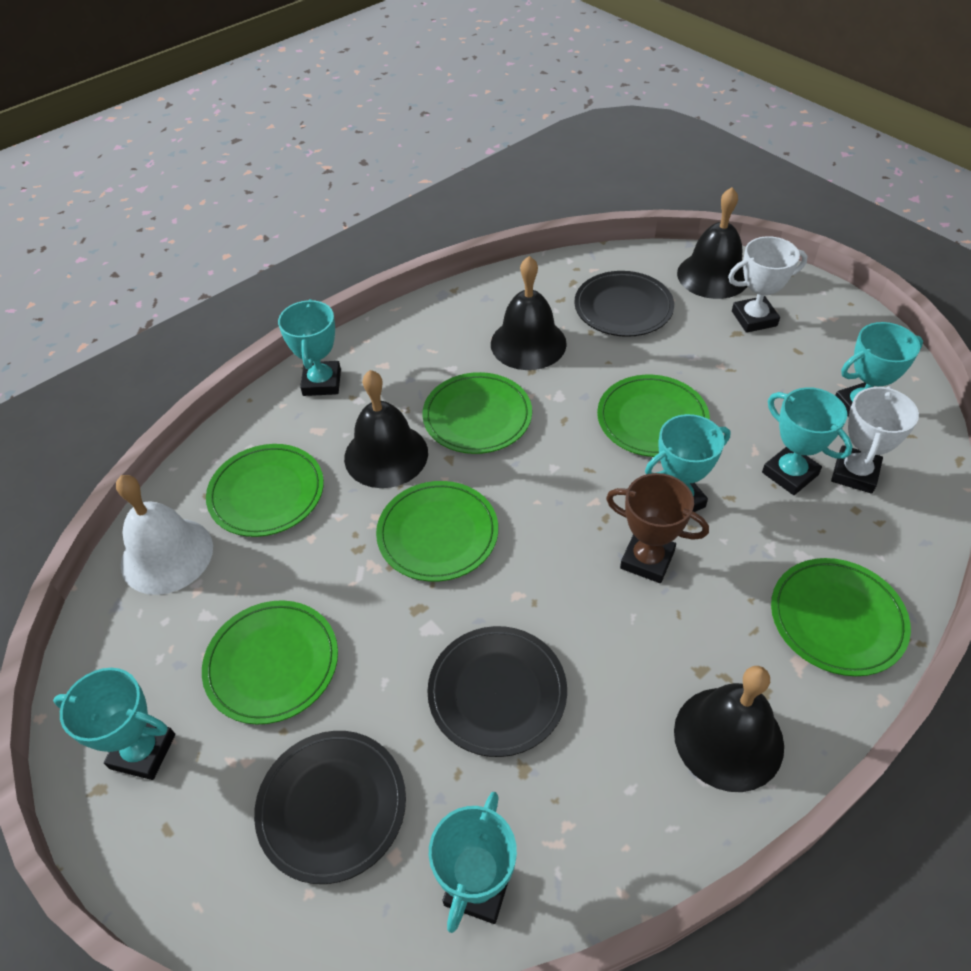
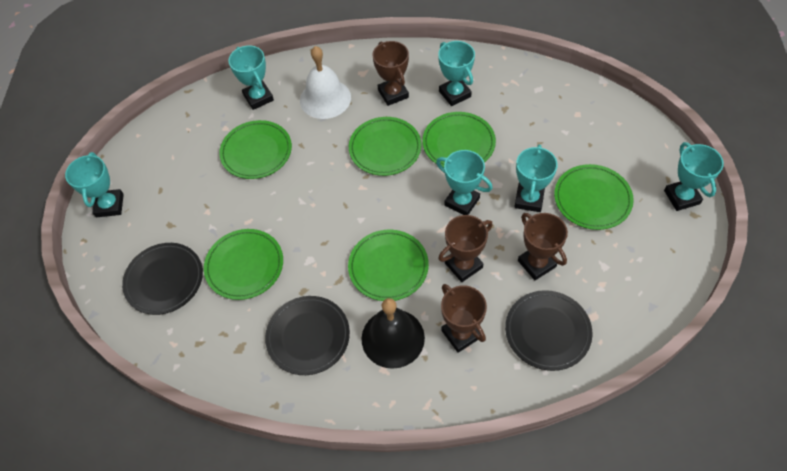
black bell: [344,370,428,488] [491,256,567,370] [674,666,784,792] [677,187,747,299] = 4 -> [362,298,425,369] = 1
brown trophy: [606,473,709,583] = 1 -> [372,41,409,106] [438,215,493,282] [441,284,487,353] [518,213,568,280] = 4
white trophy: [728,236,808,333] [831,386,919,494] = 2 -> none = 0

